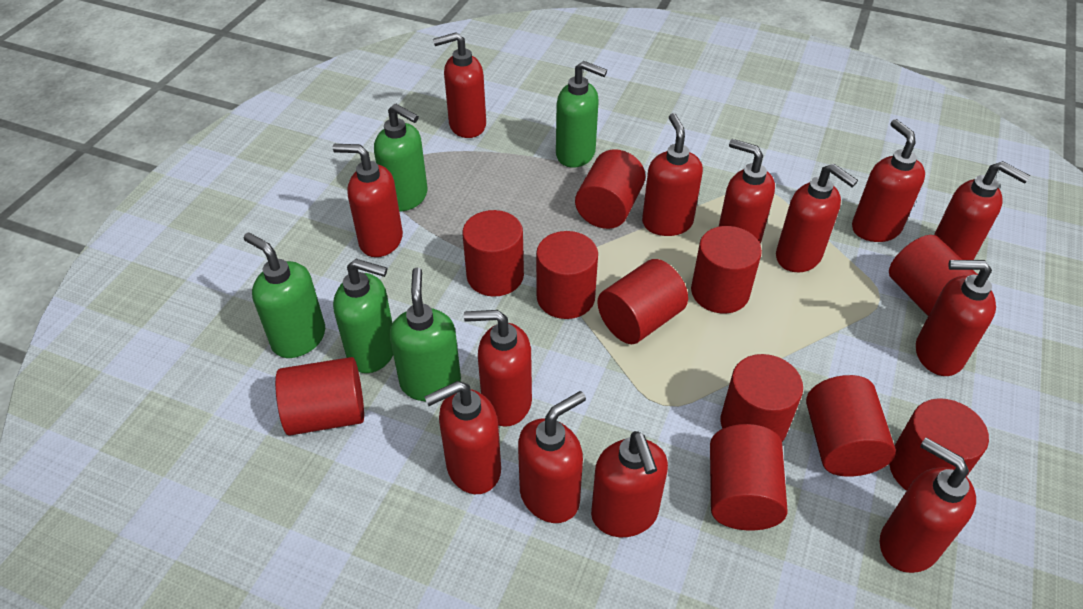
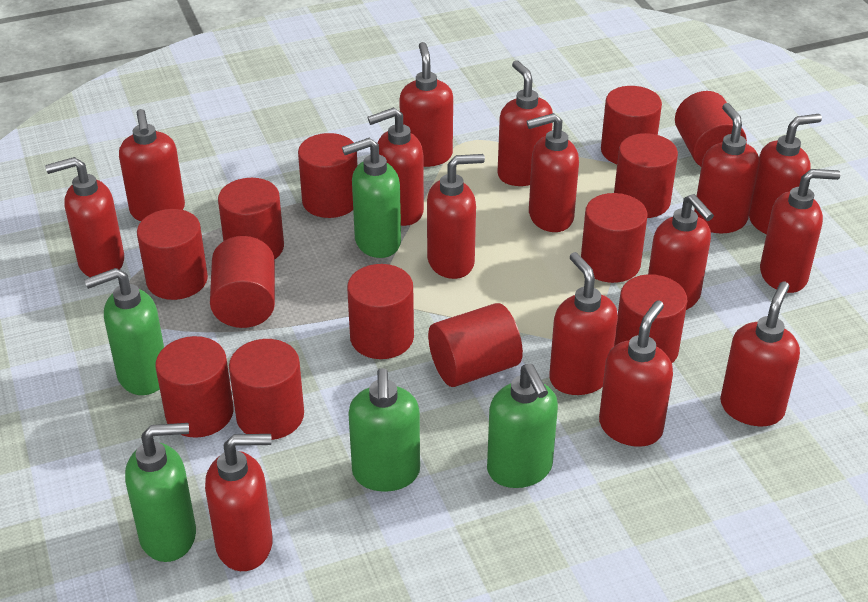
red cylinder: [275,357,364,436] [463,210,524,296] [536,231,598,319] [575,149,645,229] [597,259,688,344] [691,226,762,314] [710,424,788,530] [721,354,803,442] [806,375,896,477] [889,235,978,316] [889,398,989,491] = 11 -> [137,209,208,300] [155,336,234,438] [210,236,275,328] [218,178,284,260] [229,339,304,440] [298,133,358,218] [347,264,414,359] [428,303,523,387] [581,193,648,283] [601,86,662,164] [614,133,678,218] [614,274,688,363] [675,91,747,166] = 13
red soap dispenser: [333,144,403,257] [424,381,501,494] [433,32,486,138] [464,310,532,427] [518,391,586,523] [591,431,668,537] [642,113,703,236] [719,139,775,244] [776,164,858,272] [852,119,925,242] [880,438,976,573] [916,260,996,376] [934,161,1030,260] = 13 -> [45,157,124,277] [119,109,185,221] [205,434,273,571] [368,107,424,226] [399,42,453,167] [427,154,485,279] [498,60,553,186] [527,113,579,232] [549,252,618,395] [599,301,673,447] [648,194,714,310] [694,103,759,233] [720,282,800,426] [749,114,822,234] [760,169,840,293] = 15

